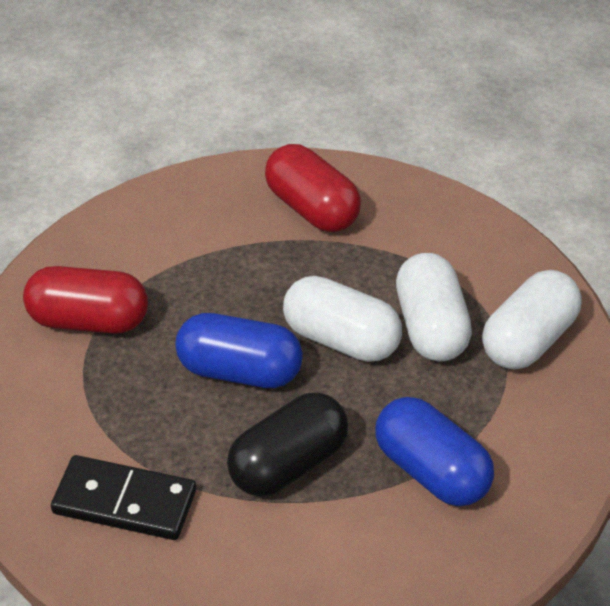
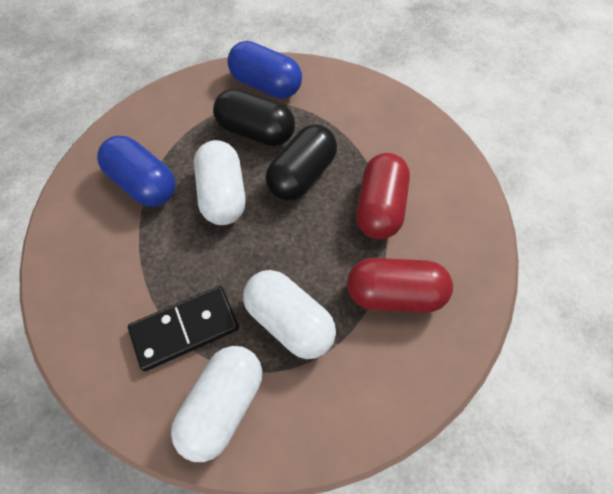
black capsule: [227,393,348,496] = 1 -> [213,89,295,146] [266,124,337,201] = 2

